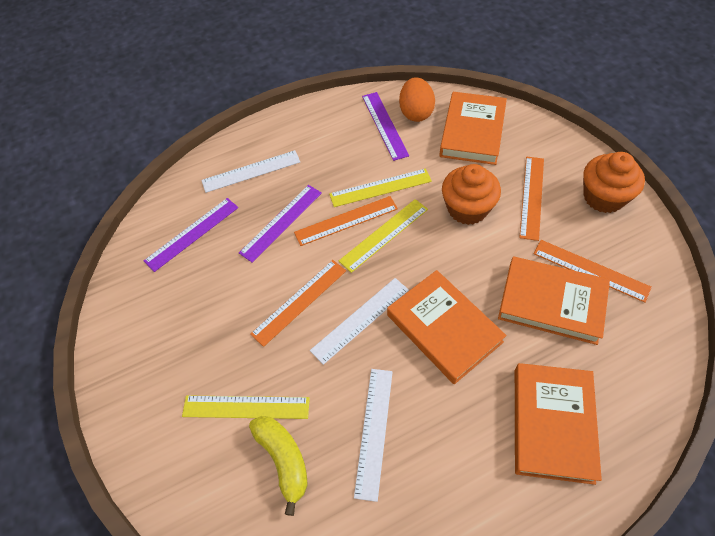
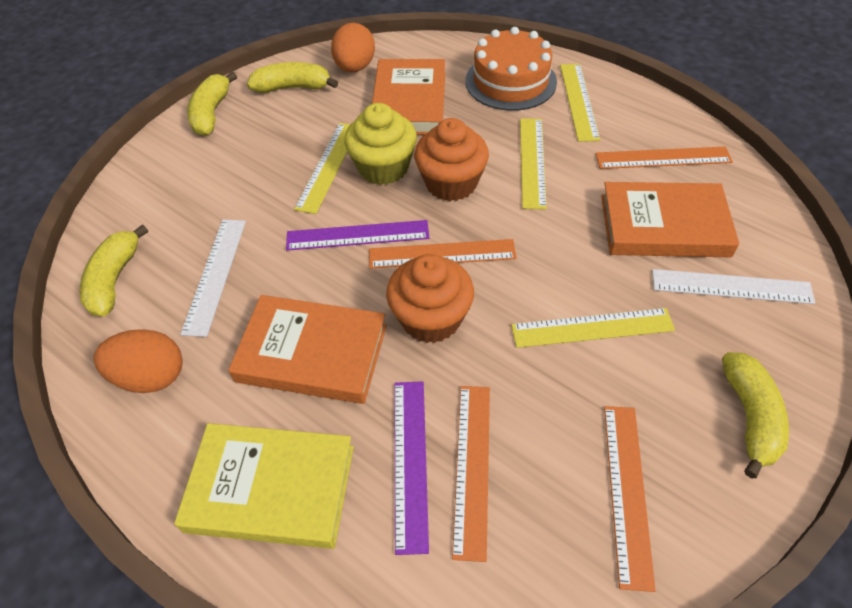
orange book: [387,270,507,384] [439,92,507,165] [498,256,610,345] [515,363,602,485] = 4 -> [228,295,387,404] [372,59,445,135] [601,182,739,257] = 3
orange cake: none = 0 -> [465,27,557,111] = 1
orange egg: [399,77,435,122] = 1 -> [93,329,183,393] [331,23,375,73] = 2
purple ruler: [144,198,238,272] [239,185,322,263] [362,92,409,161] = 3 -> [286,220,429,251] [394,381,429,555] = 2
white ruler: [201,150,300,193] [310,278,409,365] [354,369,393,502] = 3 -> [180,219,246,337] [652,269,815,304] = 2
yellow banana: [249,416,308,516] = 1 -> [80,224,148,316] [187,72,237,136] [247,62,338,93] [722,352,789,478] = 4
yellow book: none = 0 -> [174,423,354,549] = 1
yellow cupcake: none = 0 -> [344,103,417,185] = 1
yellow ruler: [182,395,310,419] [329,168,432,207] [339,199,428,273] = 3 -> [294,123,350,214] [511,308,675,348] [520,118,547,210] [560,64,600,142] = 4

